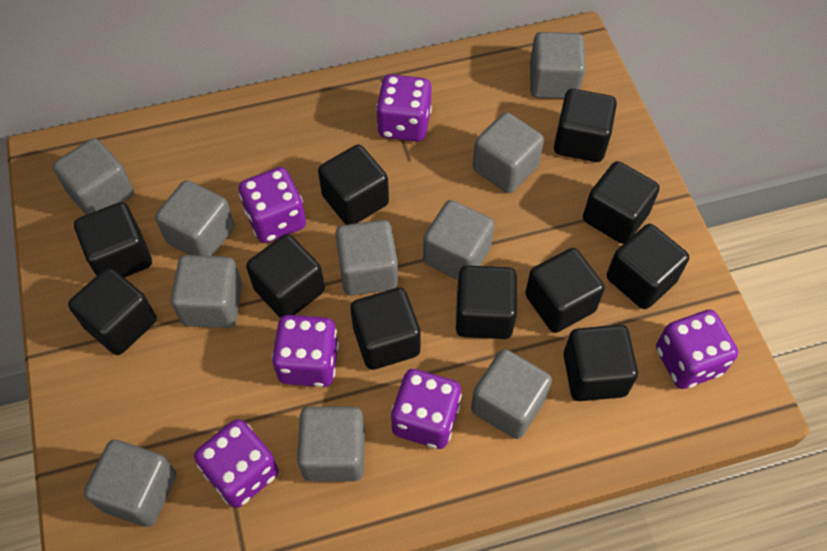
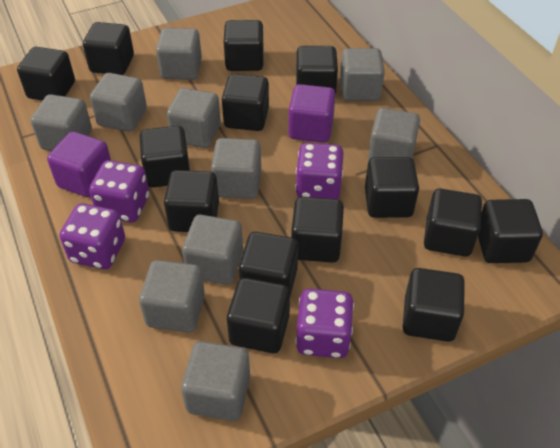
black cube: [68,268,157,355] [74,202,152,278] [246,234,325,318] [318,145,389,225] [351,288,421,370] [456,265,517,339] [525,248,605,333] [554,89,617,162] [563,325,638,401] [583,161,660,244] [607,224,689,309] = 11 -> [17,47,75,101] [83,22,134,75] [139,126,190,187] [164,170,219,232] [222,74,269,131] [223,20,264,71] [227,278,290,353] [239,232,298,296] [291,197,344,263] [296,46,338,94] [365,157,419,218] [403,268,465,342] [424,188,482,257] [478,199,543,263] = 14
purple cube: none = 0 -> [47,131,111,198] [288,84,335,143] = 2
purple dice: [194,419,279,508] [239,167,306,243] [272,315,339,387] [376,74,432,142] [391,369,462,449] [656,310,738,389] = 6 -> [60,203,125,269] [89,160,149,222] [295,143,344,199] [296,288,354,358] = 4

